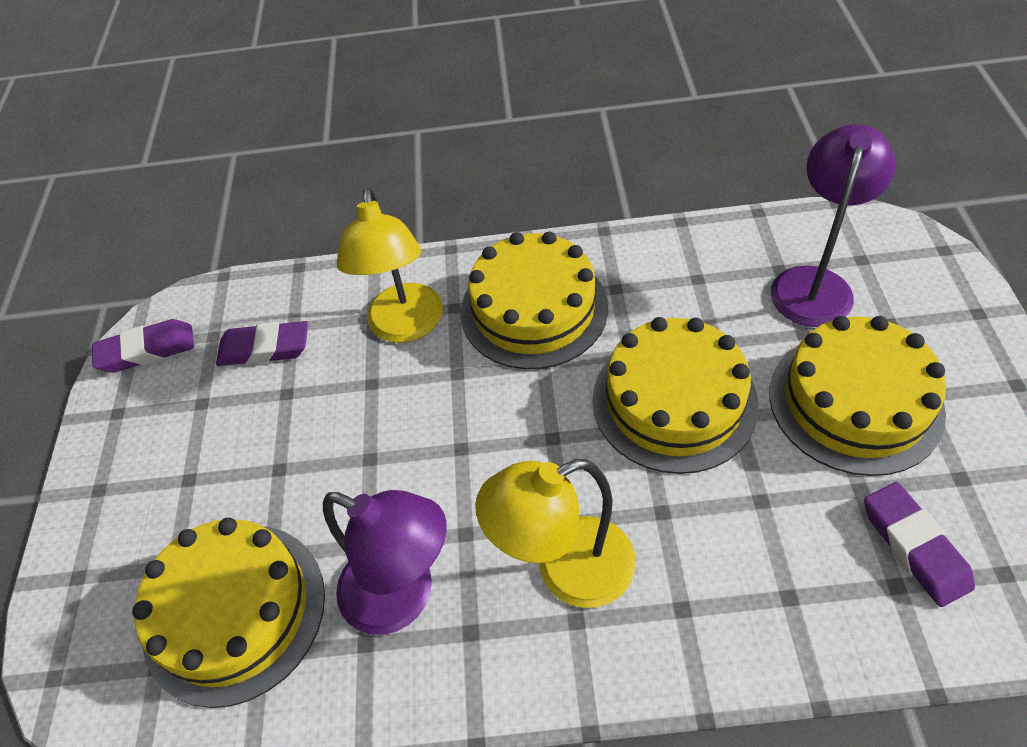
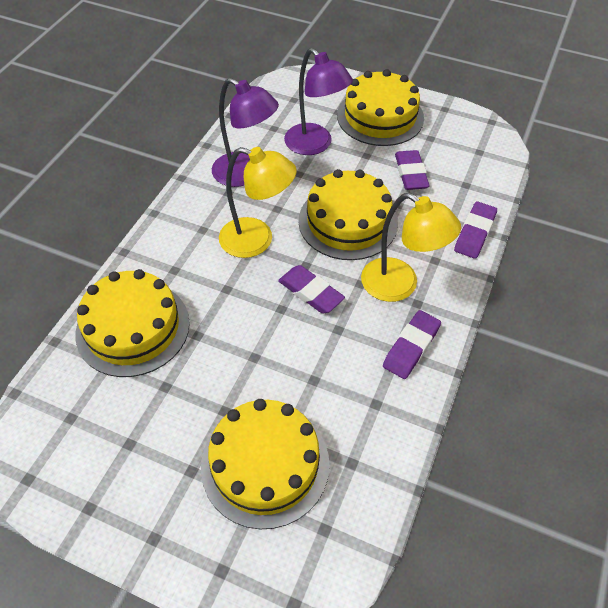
purple eraser: [92,319,194,373] [216,321,308,366] [864,482,975,607] = 3 -> [278,265,345,314] [383,310,441,379] [395,150,430,190] [454,201,497,259] = 4

